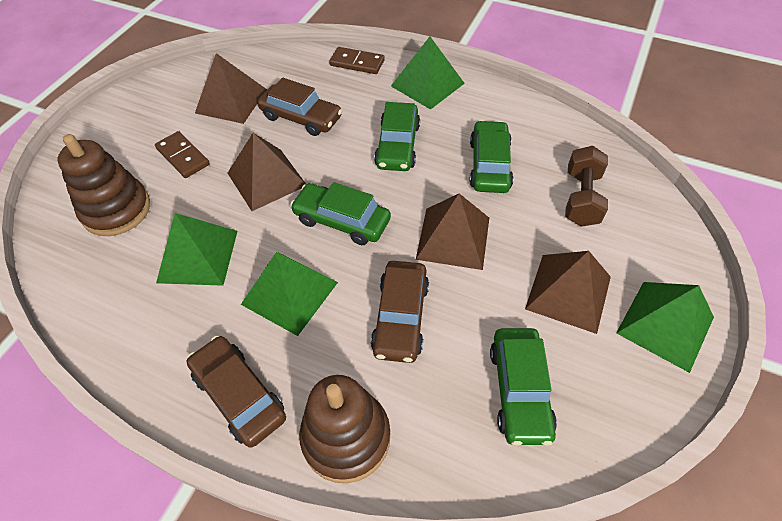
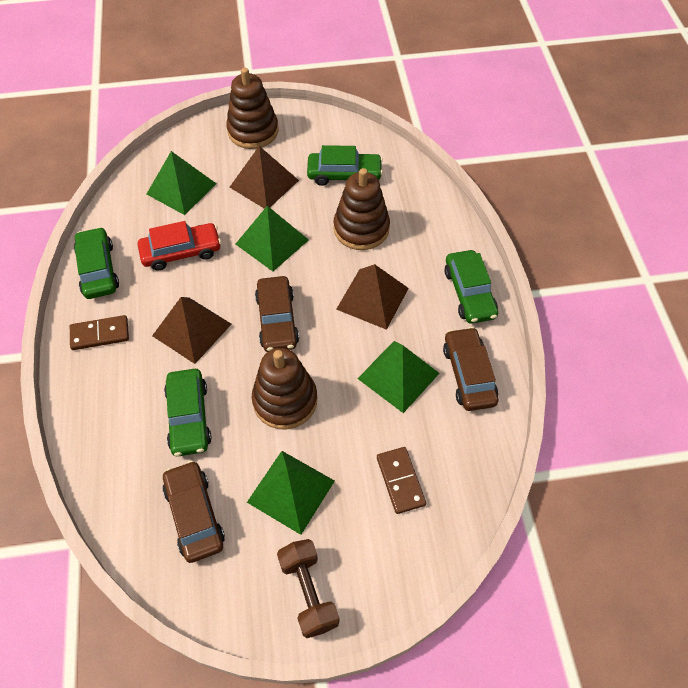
brown pyramid: [195,53,267,124] [228,133,306,211] [416,193,489,270] [525,251,611,334] = 4 -> [152,297,232,364] [230,146,299,209] [336,264,409,330] = 3
brown stacking toy: [57,134,150,236] [299,375,390,483] = 2 -> [226,68,278,149] [252,348,317,430] [334,168,390,250] = 3
red car: none = 0 -> [138,221,221,270] = 1

